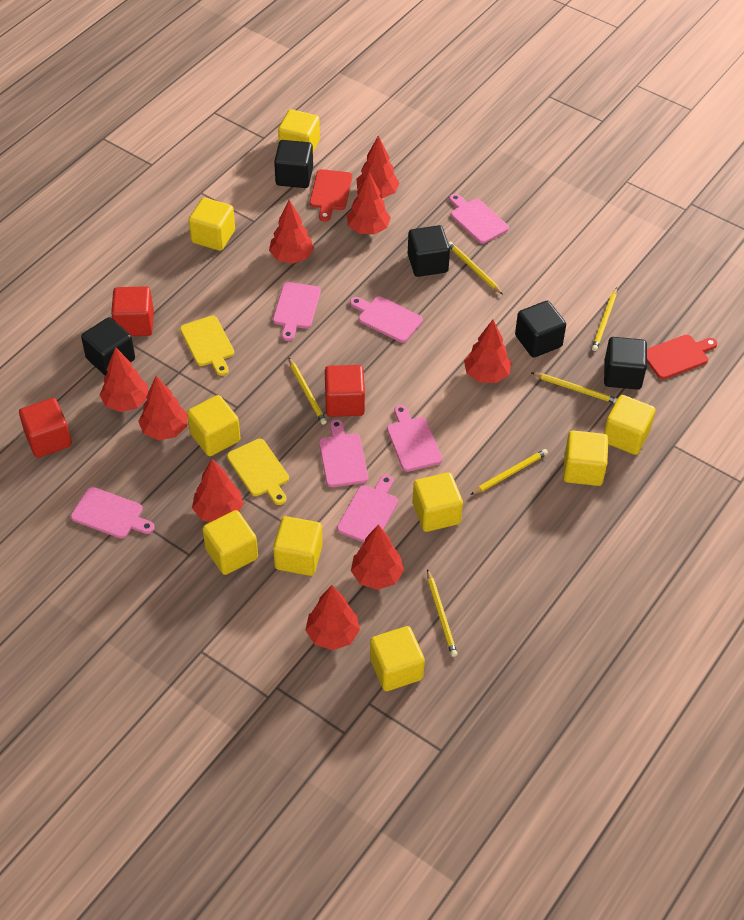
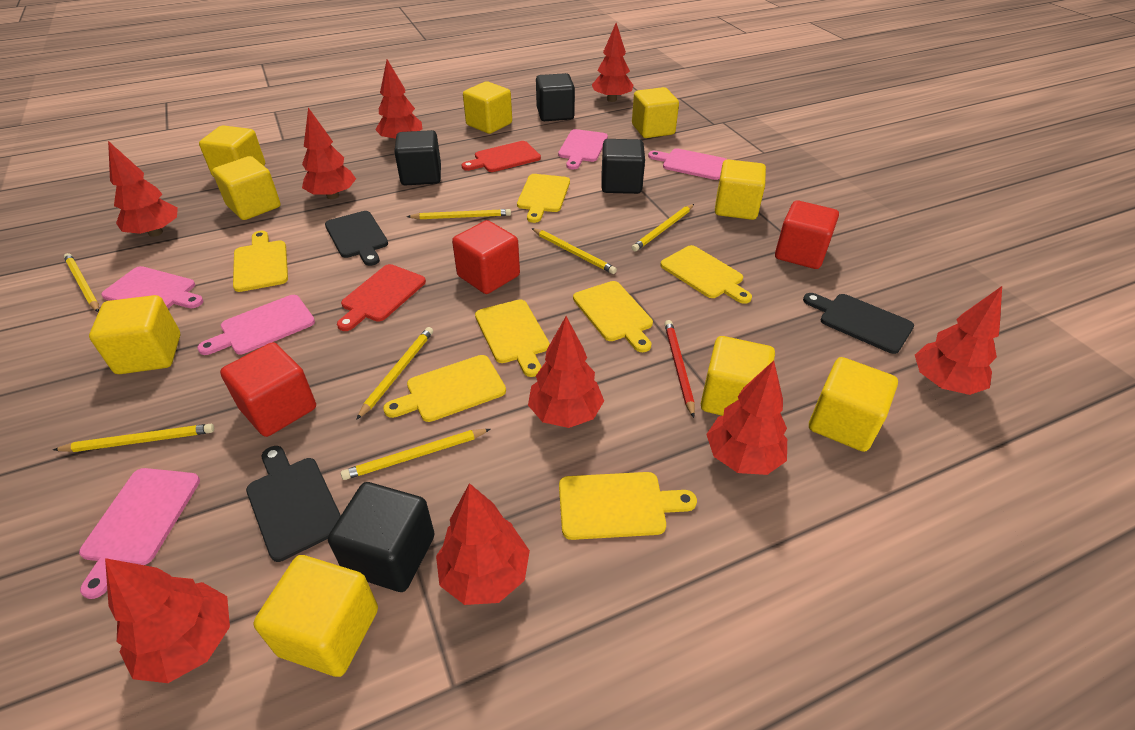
black cube: [81,317,135,375] [274,140,313,188] [408,225,450,277] [515,301,566,358] [604,337,647,390] = 5 -> [328,482,435,592] [394,130,441,185] [536,73,575,121] [602,139,645,194] = 4
black cutting board: none = 0 -> [246,446,341,562] [325,211,388,266] [803,293,914,354] = 3
pink cutting board: [71,487,155,539] [273,282,321,341] [319,419,368,487] [337,475,398,542] [350,296,423,343] [387,405,442,472] [449,194,509,244] = 7 -> [79,468,200,599] [101,266,203,308] [197,295,315,355] [558,129,608,169] [648,148,728,180] = 5
red pencil: none = 0 -> [664,320,695,418] = 1
yellow cutting board: [180,315,234,376] [227,439,289,505] = 2 -> [233,231,288,292] [383,355,506,422] [475,299,550,377] [517,174,570,223] [559,472,697,540] [573,281,653,352] [660,245,752,304] = 7
yellow pencil: [288,357,327,425] [427,569,457,657] [448,242,503,294] [470,449,548,495] [532,373,618,403] [592,287,617,351] = 6 -> [53,424,214,452] [64,253,99,312] [341,429,490,480] [356,327,433,420] [407,209,511,220] [531,228,617,274] [632,204,694,252] = 7

